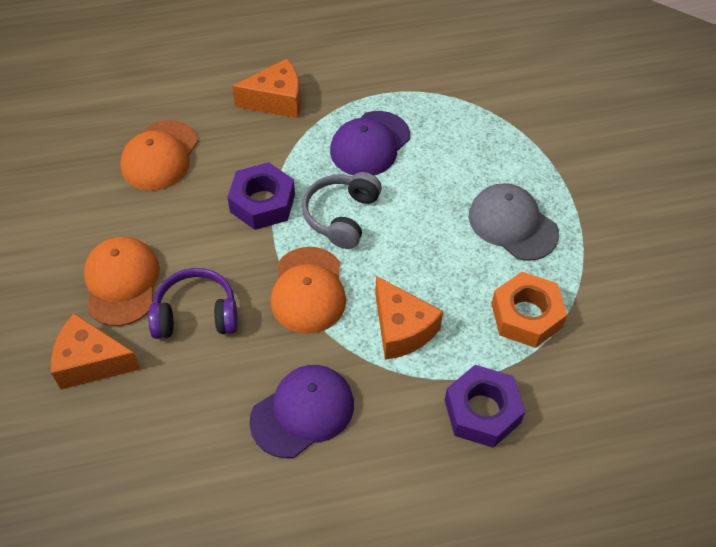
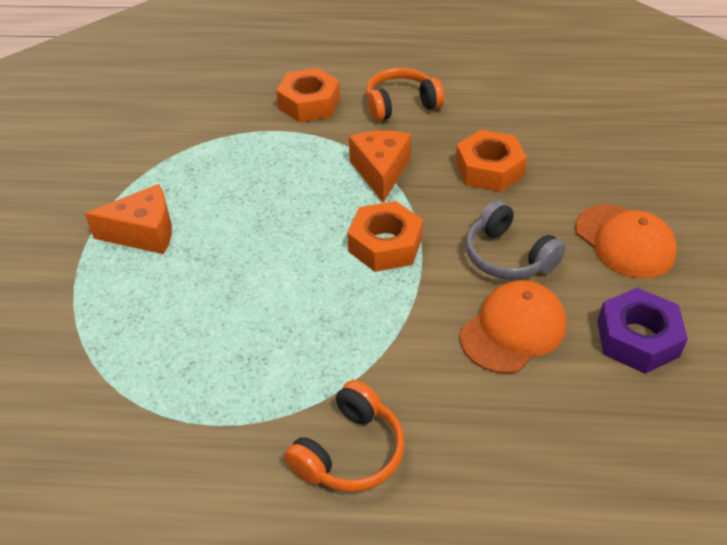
grey cap: [469,183,559,261] = 1 -> none = 0
orange cap: [84,237,160,326] [120,120,198,191] [271,247,346,334] = 3 -> [459,280,566,374] [575,204,677,279] = 2
orange cheese: [51,313,141,389] [232,58,300,118] [375,276,443,360] = 3 -> [85,184,172,254] [349,131,411,203] = 2
orange headphones: none = 0 -> [284,380,405,492] [366,68,444,121] = 2
orange nut: [492,272,567,348] = 1 -> [276,68,340,122] [347,201,423,272] [455,130,527,192] = 3
purple cap: [249,365,354,458] [330,111,410,175] = 2 -> none = 0
purple headphones: [148,268,238,339] = 1 -> none = 0
purple nut: [227,162,295,230] [445,365,525,448] = 2 -> [597,288,688,373] = 1

